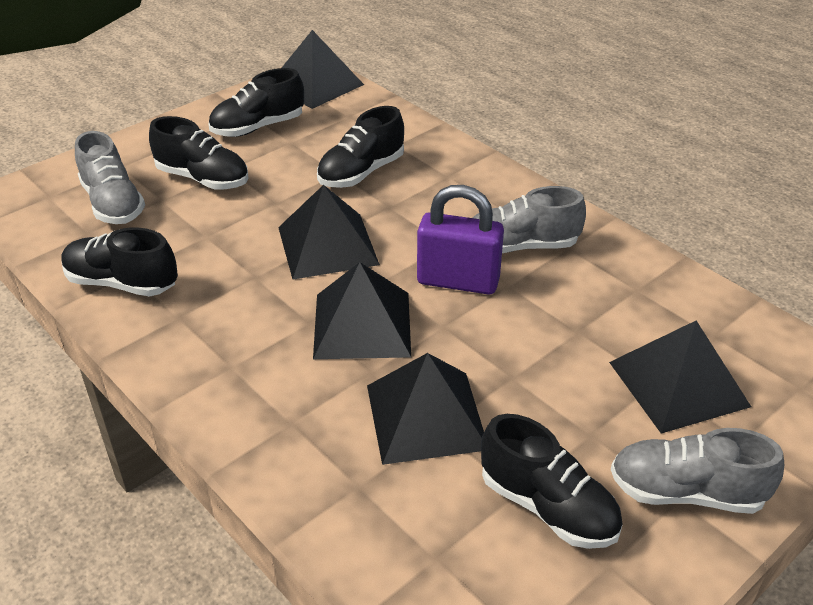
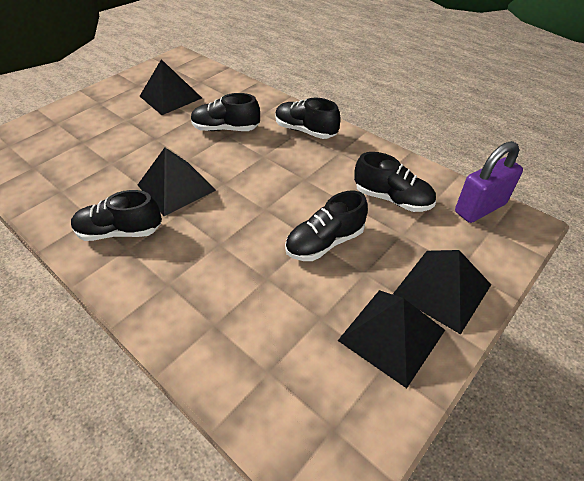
black pyramid: [278,185,380,280] [282,30,364,109] [313,262,411,359] [367,353,484,465] [609,321,751,434] = 5 -> [138,148,216,216] [139,59,202,115] [338,290,445,388] [393,250,491,334] = 4
grey shoe: [75,131,145,224] [473,186,586,253] [611,428,784,514] = 3 -> none = 0

